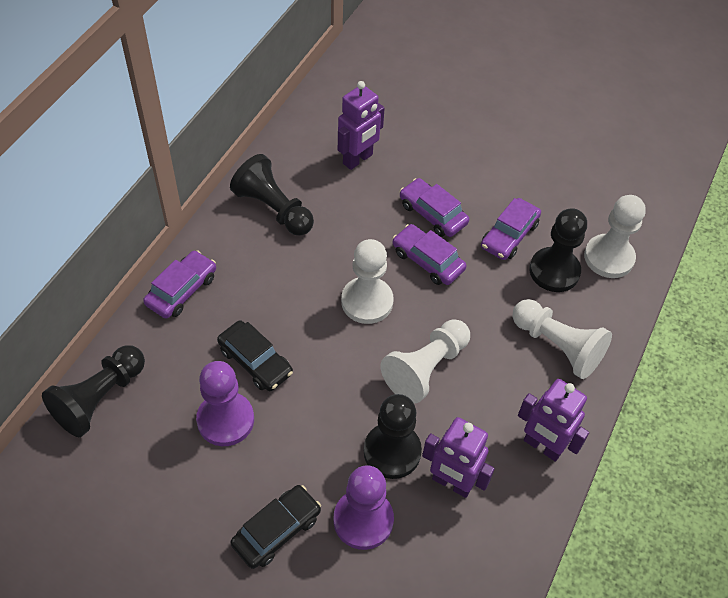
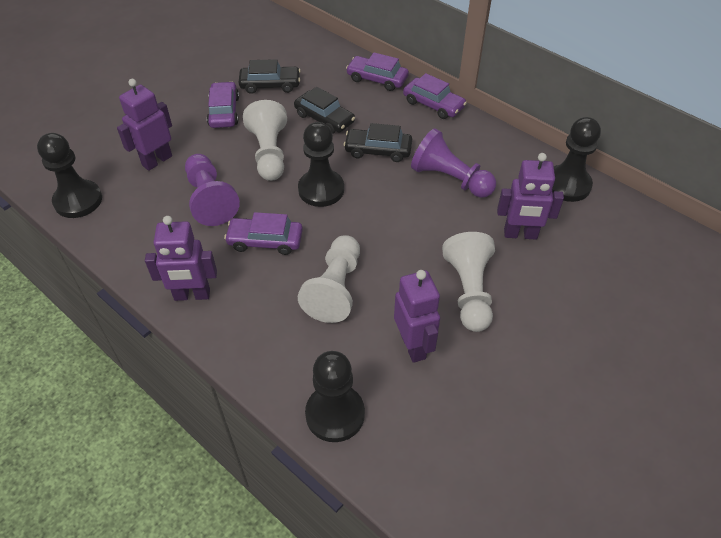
black car: [217,320,293,391] [230,485,321,569] = 2 -> [238,59,300,94] [294,87,355,134] [344,123,412,162] = 3
purple robot: [338,81,385,170] [422,417,495,498] [518,379,589,462] = 3 -> [117,79,172,171] [145,216,217,301] [394,270,440,363] [497,153,564,240] = 4
white pawn: [341,239,394,324] [381,319,470,403] [512,299,612,379] [584,195,646,278] = 4 -> [243,100,287,181] [298,235,360,323] [442,232,495,332] = 3

